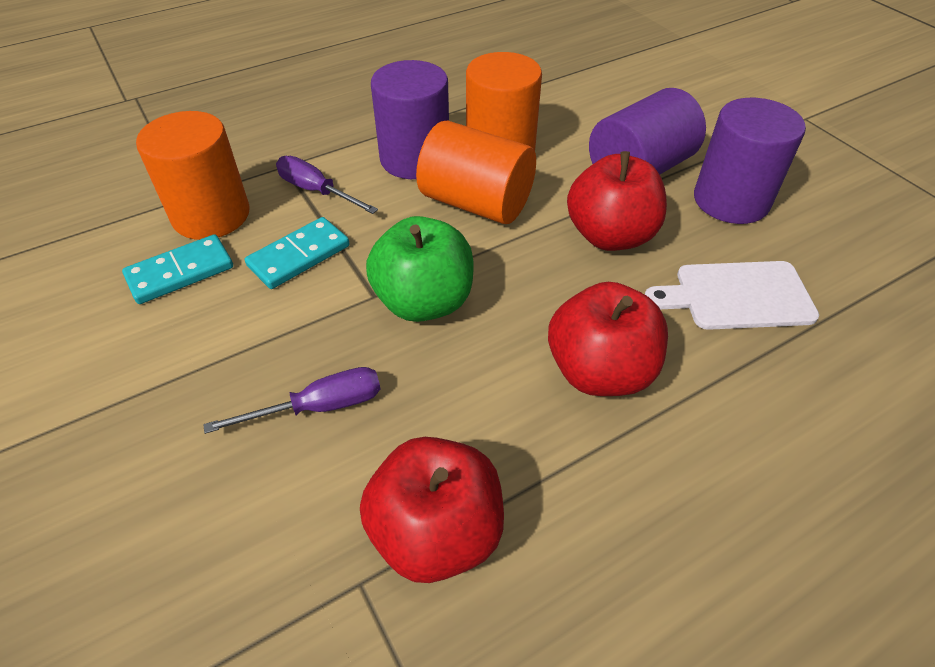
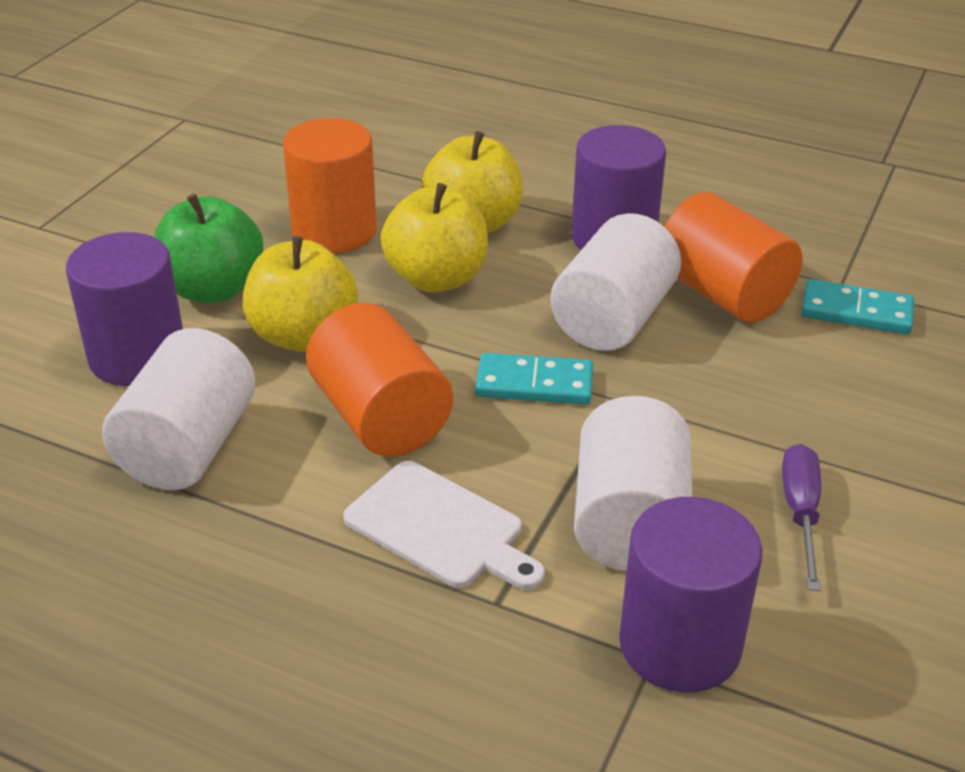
purple screwdriver: [203,367,381,434] [276,156,378,214] = 2 -> [782,444,821,591] = 1
red apple: [360,437,504,583] [548,282,668,396] [567,151,667,251] = 3 -> none = 0
white cylinder: none = 0 -> [102,328,255,490] [550,213,681,351] [574,396,692,571] = 3
yellow apple: none = 0 -> [243,236,358,352] [381,183,488,292] [421,131,523,233] = 3

